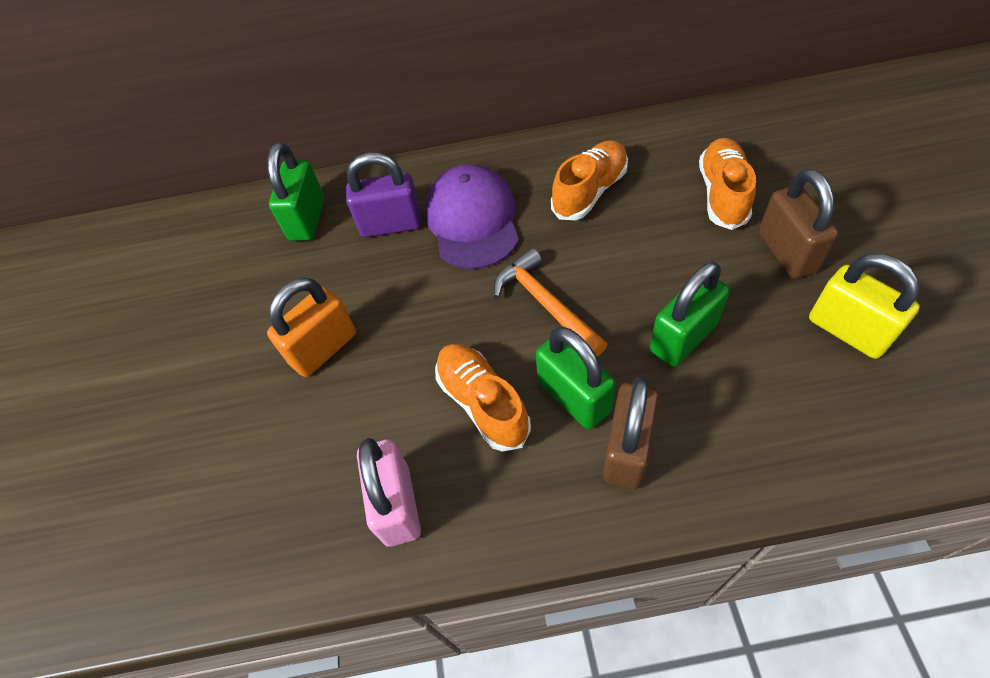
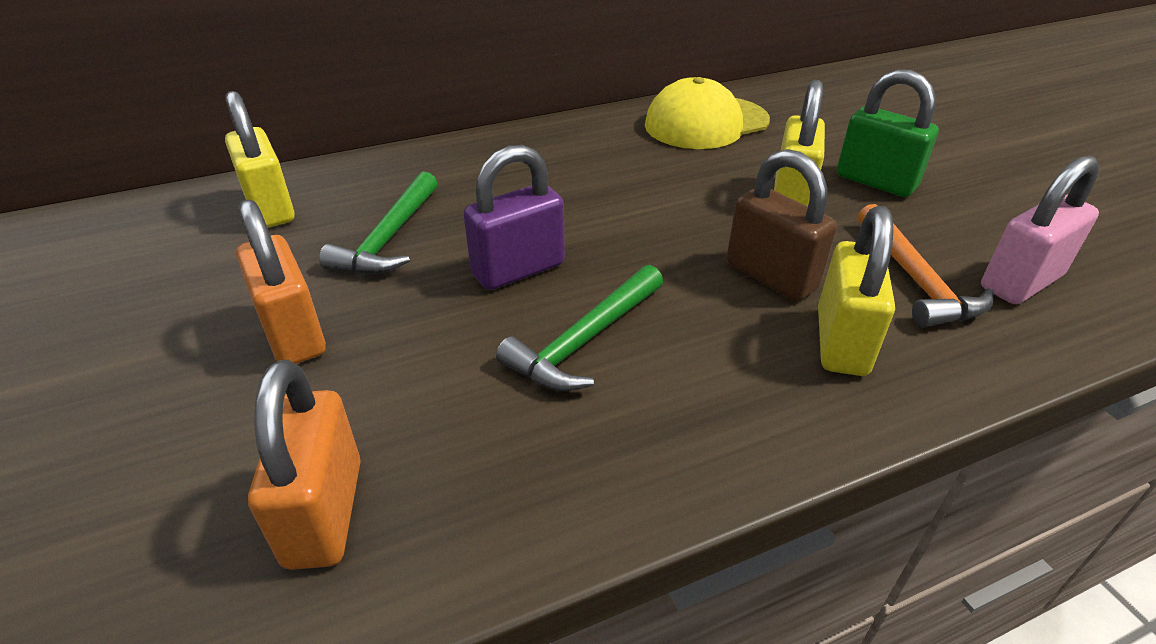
brown padlock: [603,377,659,489] [758,169,838,279] = 2 -> [727,149,837,301] = 1
green hammer: none = 0 -> [319,172,438,274] [496,265,663,391] = 2
green padlock: [267,143,324,241] [536,327,616,430] [650,261,730,367] = 3 -> [837,69,939,197] = 1
orange padlock: [267,278,356,377] = 1 -> [236,199,326,364] [248,360,361,570] = 2
orange shoe: [435,344,531,452] [551,140,628,220] [699,138,756,230] = 3 -> none = 0
purple cap: [425,164,519,269] = 1 -> none = 0
yellow cap: none = 0 -> [645,77,770,149] = 1
yellow padlock: [809,253,920,359] = 1 -> [225,91,295,228] [774,80,825,206] [818,206,895,376] = 3

